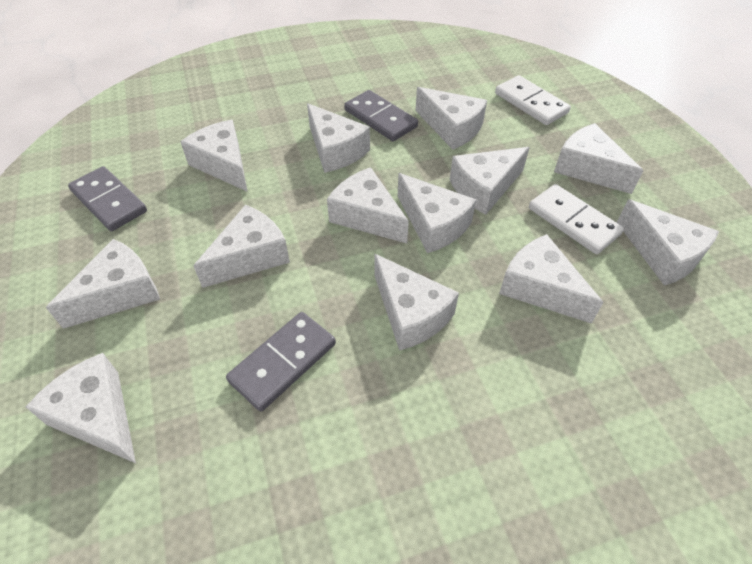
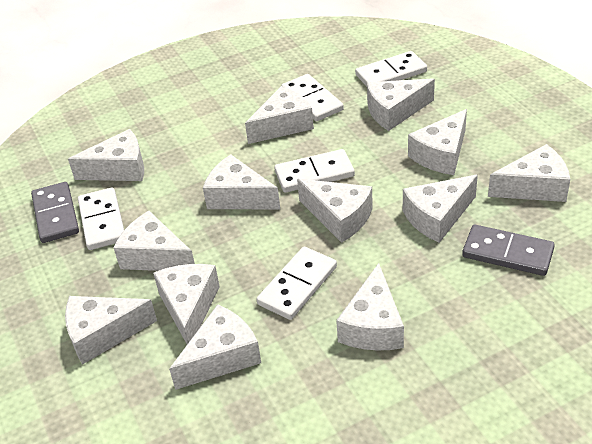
grey domino: [68,166,147,231] [226,312,336,412] [344,90,418,141] = 3 -> [31,182,79,243] [462,225,555,276] = 2
white domino: [495,75,571,125] [529,184,624,254] = 2 -> [78,187,124,250] [257,247,337,320] [274,149,355,193] [281,74,344,121] [355,51,427,87] = 5

